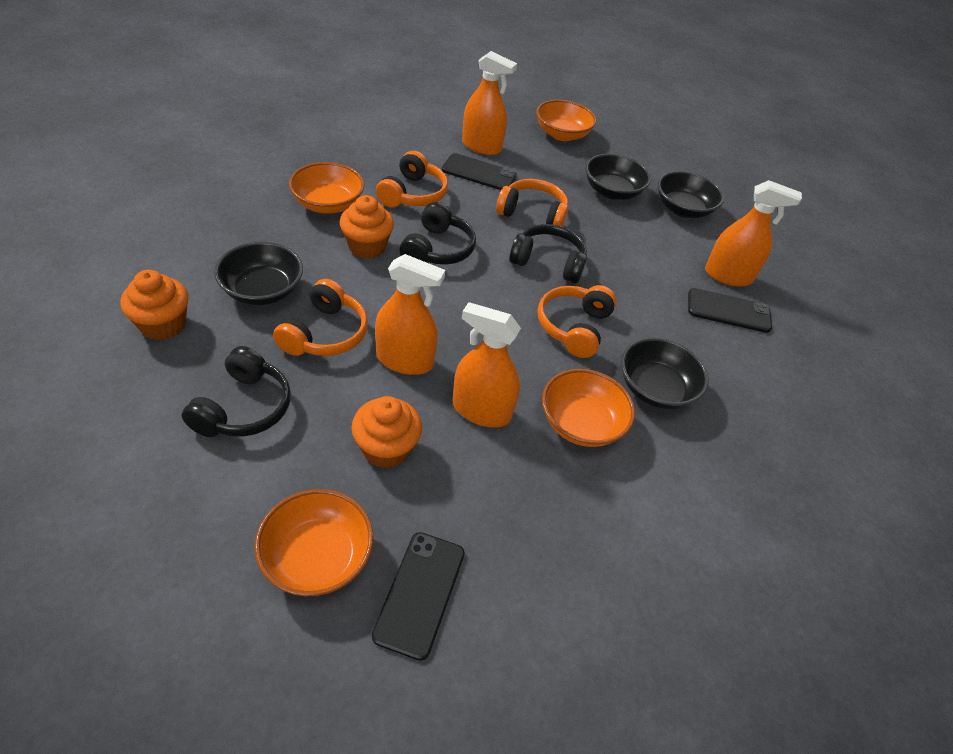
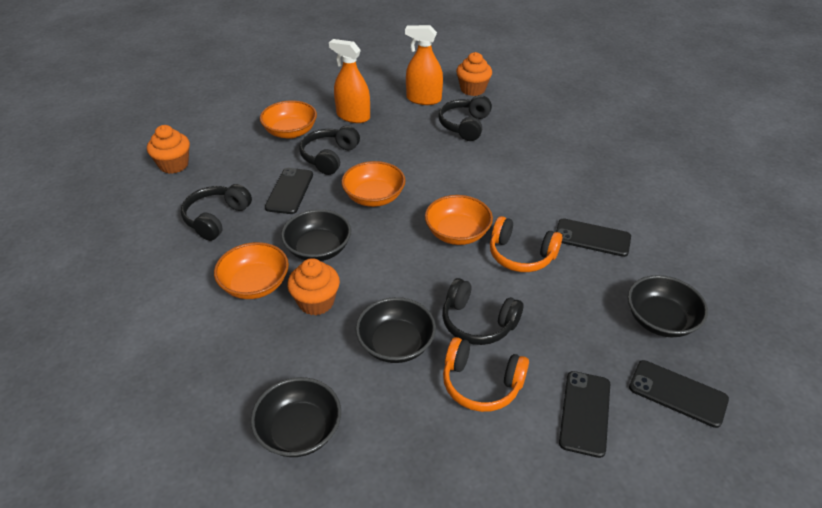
black headphones: [181,346,291,437] [399,202,476,265] [509,224,587,283] = 3 -> [181,184,252,241] [299,126,360,175] [438,95,492,141] [442,278,523,345] = 4
black phone: [372,532,465,661] [442,153,517,190] [688,288,772,333] = 3 -> [265,168,313,214] [556,218,631,257] [559,371,610,458] [629,360,729,428] = 4
orange headphones: [273,279,368,356] [376,151,448,207] [496,179,568,227] [537,285,617,358] = 4 -> [443,337,529,412] [490,216,562,272] = 2
orange spray bottle: [375,254,445,375] [453,302,521,427] [462,51,517,155] [705,180,802,287] = 4 -> [329,39,370,123] [405,25,443,105] = 2

